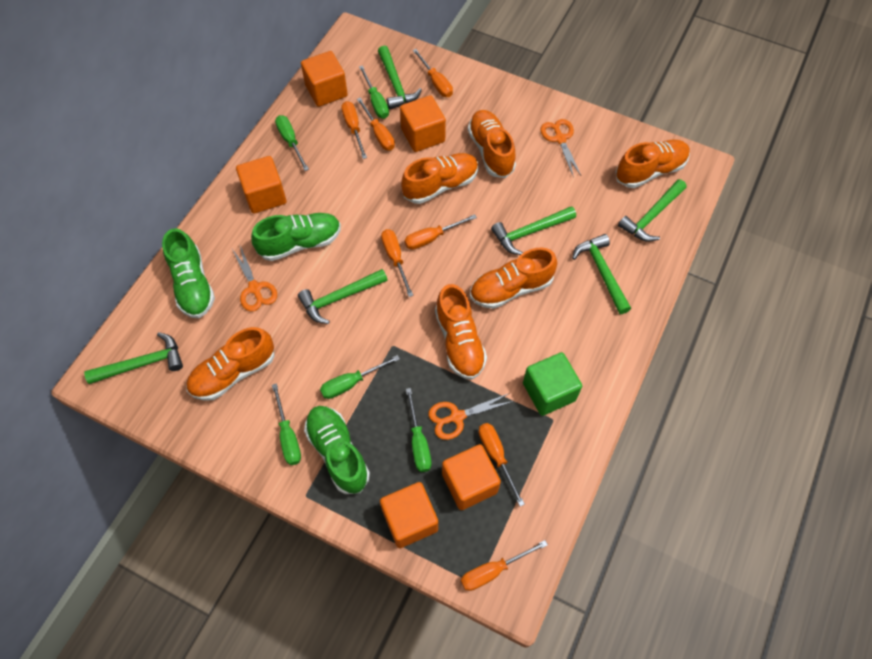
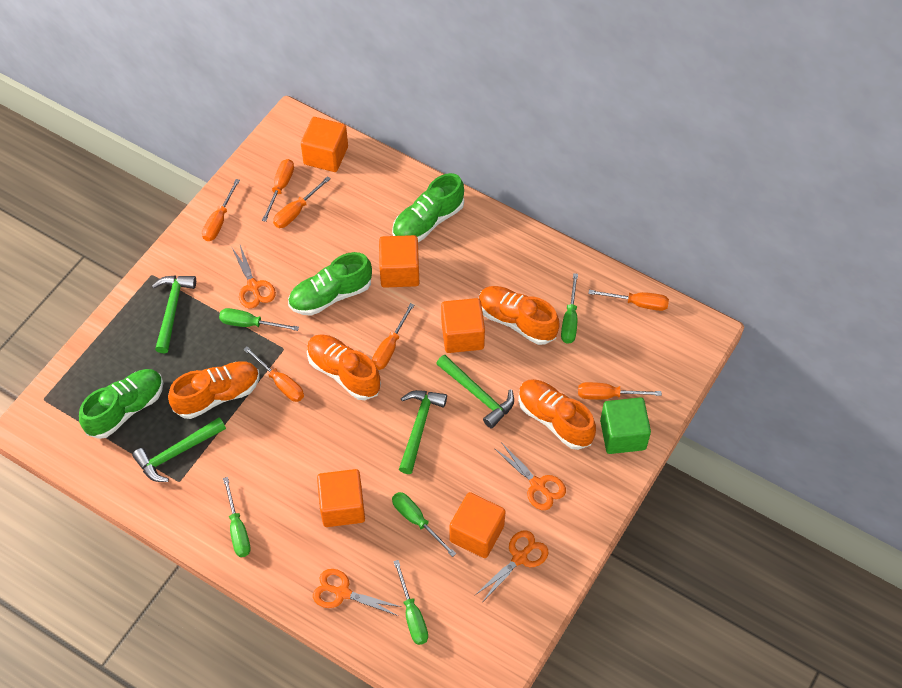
green hammer: [84,332,183,384] [298,269,388,324] [378,45,422,110] [491,206,576,255] [572,234,631,314] [618,179,687,241] = 6 -> [132,417,226,482] [152,276,196,353] [399,390,447,474] [436,355,514,429] = 4
orange scissors: [232,246,277,312] [428,393,514,440] [540,119,581,178] = 3 -> [232,245,276,308] [313,569,401,616] [475,530,548,601] [494,442,566,510] = 4
orange shoe: [186,327,275,401] [401,153,479,204] [435,284,487,380] [468,110,516,178] [470,248,557,309] [616,140,690,188] = 6 -> [168,361,259,419] [307,334,381,400] [479,286,560,345] [518,379,596,450] = 4

